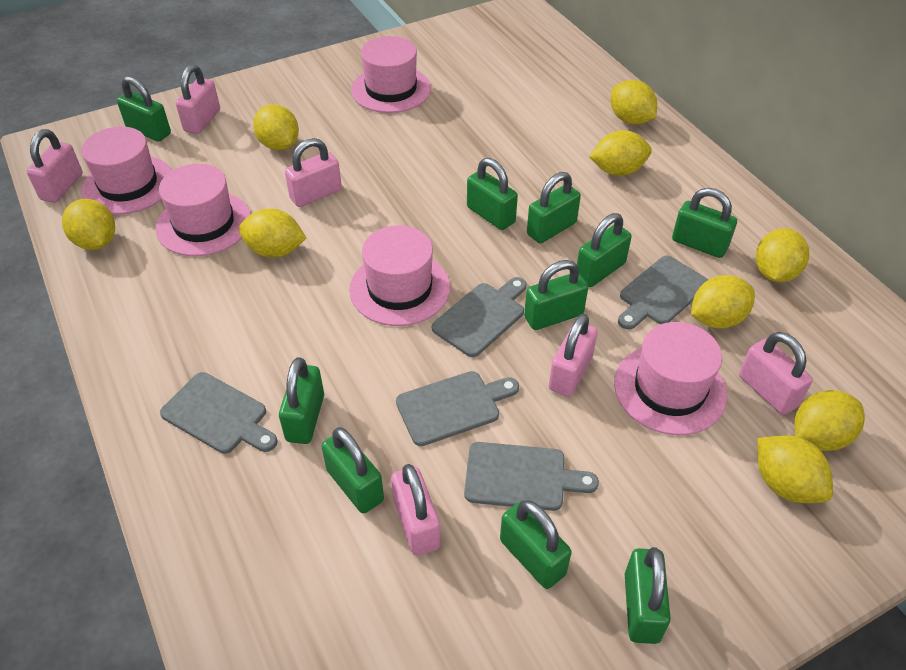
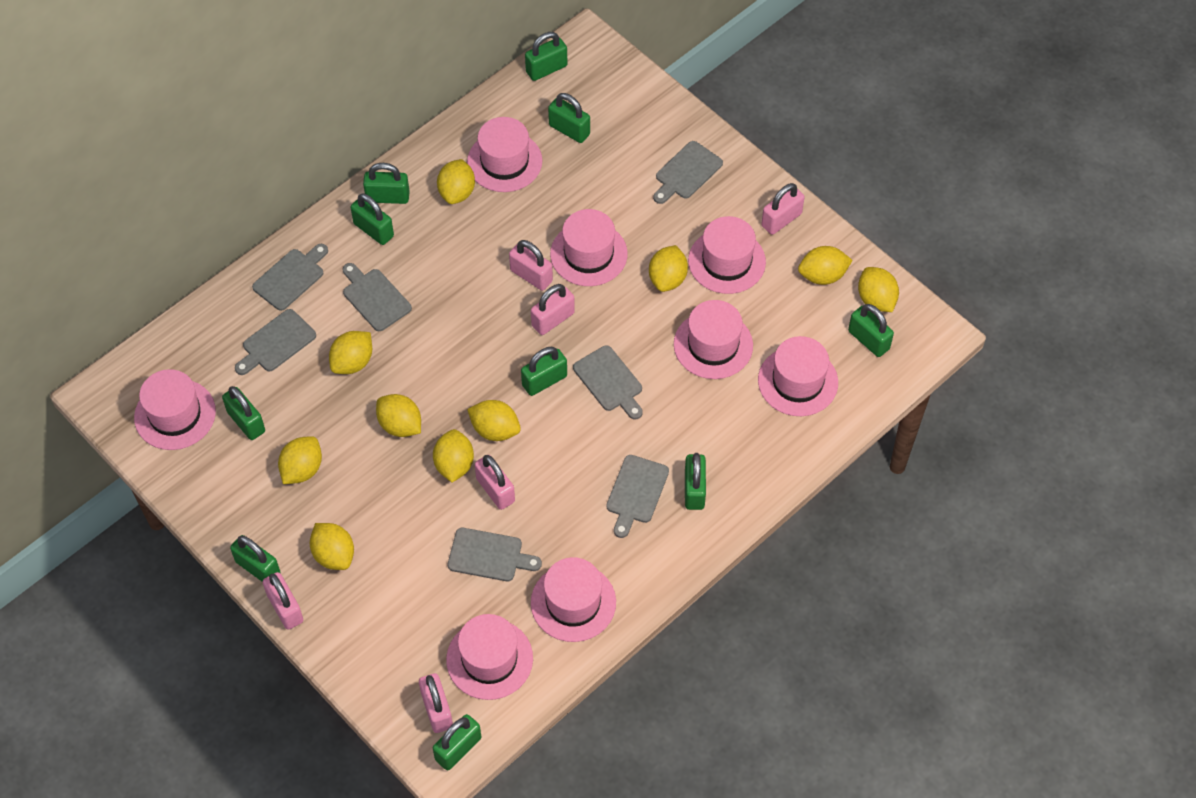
grey cutting board: [160,372,278,454] [396,371,519,446] [432,277,527,357] [464,442,599,511] [618,256,708,330] = 5 -> [235,309,316,375] [252,244,328,311] [343,263,412,331] [448,528,542,581] [573,345,643,419] [606,455,669,538] [653,141,723,204] = 7
pink hat: [81,127,172,215] [156,164,251,256] [349,225,450,326] [351,36,431,113] [614,322,727,435] = 5 -> [134,369,216,450] [446,614,533,700] [467,117,542,192] [531,557,616,642] [550,209,628,286] [674,300,753,379] [688,216,766,294] [758,336,838,416] = 8
yellow lemon: [62,199,115,250] [238,209,306,258] [253,104,299,150] [589,130,652,176] [611,80,657,124] [691,275,755,328] [756,228,809,282] [757,435,833,503] [794,390,865,451] = 9 -> [278,436,322,484] [310,523,354,570] [329,331,372,374] [376,394,421,437] [433,429,474,482] [437,159,475,204] [467,400,521,441] [649,245,688,292] [798,246,853,285] [858,267,899,312] = 10

